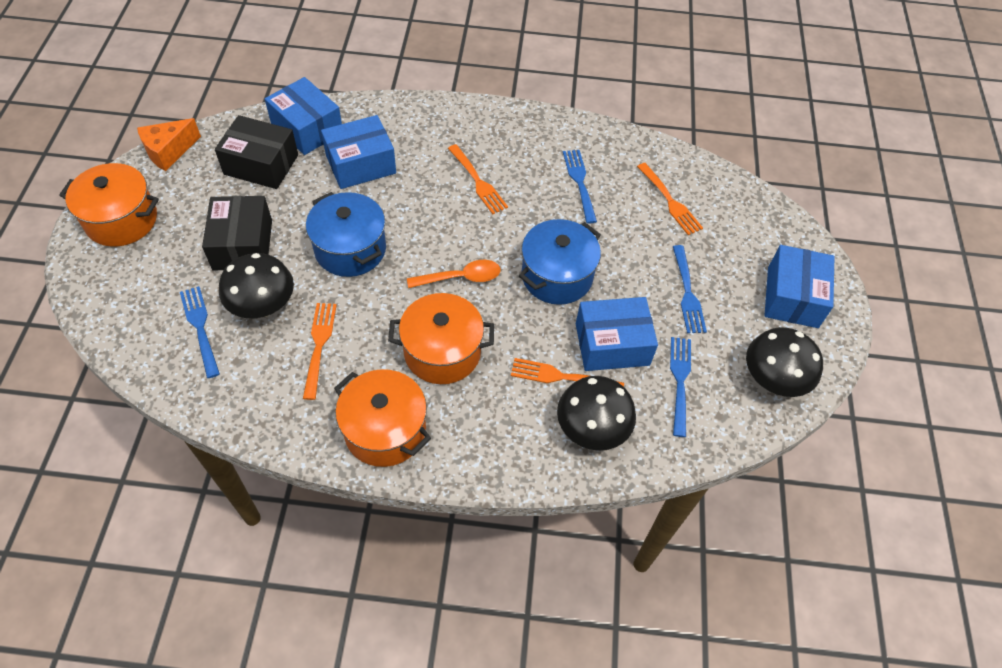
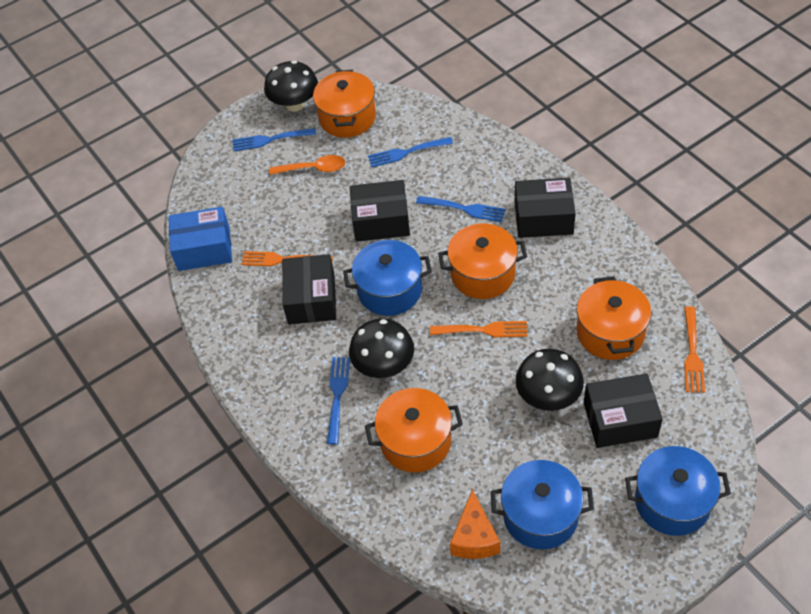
black box: [202,196,272,271] [215,115,298,189] = 2 -> [282,254,336,324] [350,180,410,242] [515,178,576,238] [584,373,663,448] = 4
blue box: [265,77,342,155] [321,115,396,189] [576,297,658,371] [764,245,835,328] = 4 -> [169,207,232,271] = 1
blue pot: [306,192,386,277] [519,219,601,305] = 2 -> [343,240,432,316] [491,460,594,550] [625,446,731,536] = 3
orange fork: [303,303,337,400] [448,144,508,214] [511,358,624,387] [637,163,703,235] = 4 -> [241,251,333,266] [430,321,527,337] [684,306,705,393] = 3
orange pot: [59,163,159,247] [334,369,431,467] [388,293,494,384] = 3 -> [313,70,376,138] [365,388,463,473] [438,223,527,299] [577,276,651,360] = 4

